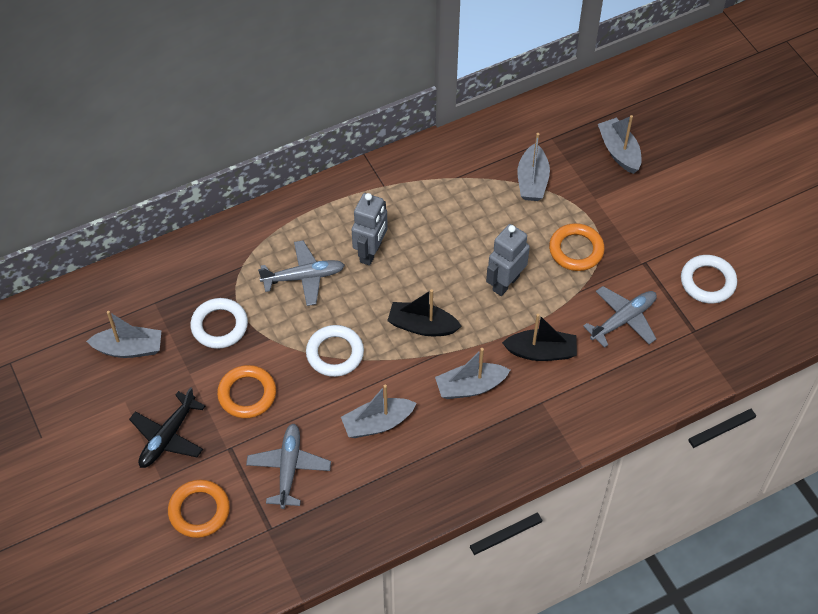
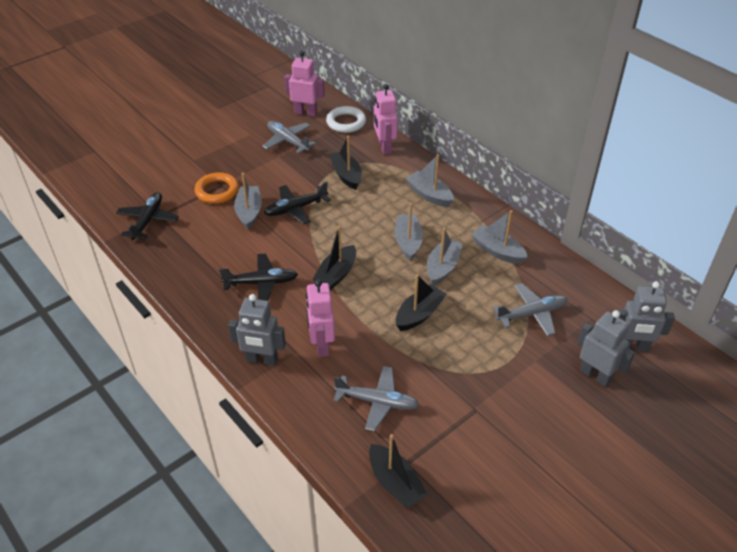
black boat: [387,289,462,336] [502,314,577,361] = 2 -> [312,226,356,290] [330,136,362,190] [369,434,428,509] [396,274,447,331] = 4
black plane: [129,387,205,468] = 1 -> [116,192,179,240] [219,254,298,301] [264,182,331,224] = 3
grey robot: [352,193,388,266] [486,224,530,296] = 2 -> [228,294,286,366] [578,310,635,387] [617,281,675,352] = 3
orange ring: [168,480,230,538] [217,365,276,418] [549,223,605,271] = 3 -> [195,172,239,204] = 1
pink robot: none = 0 -> [284,51,325,116] [306,280,335,357] [374,84,398,154] = 3
white ring: [190,298,248,349] [306,325,364,377] [681,255,737,303] = 3 -> [326,106,366,133] = 1

